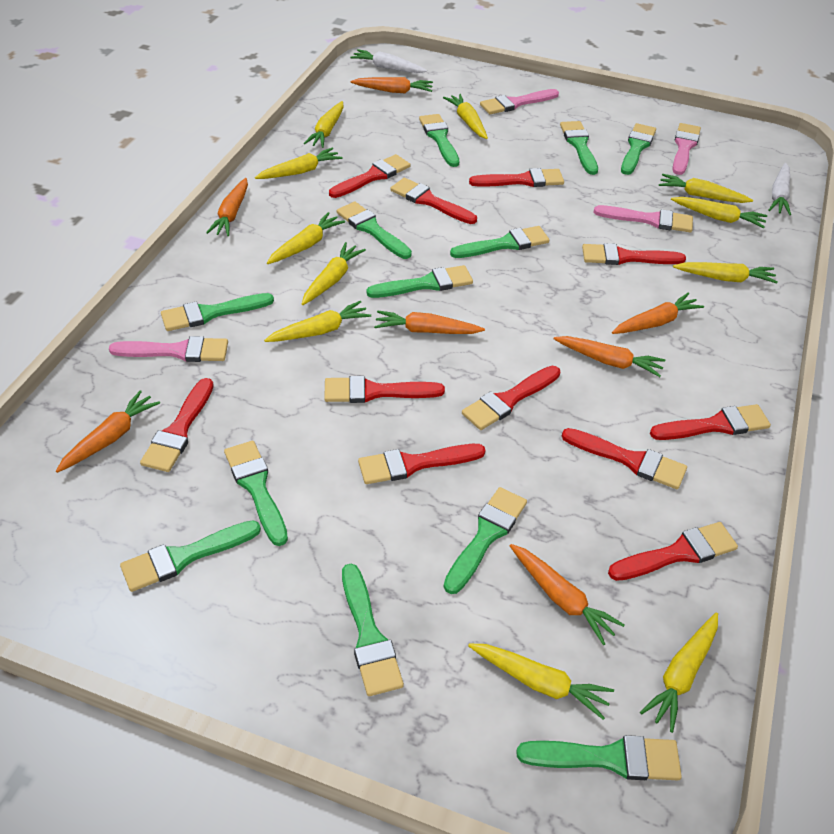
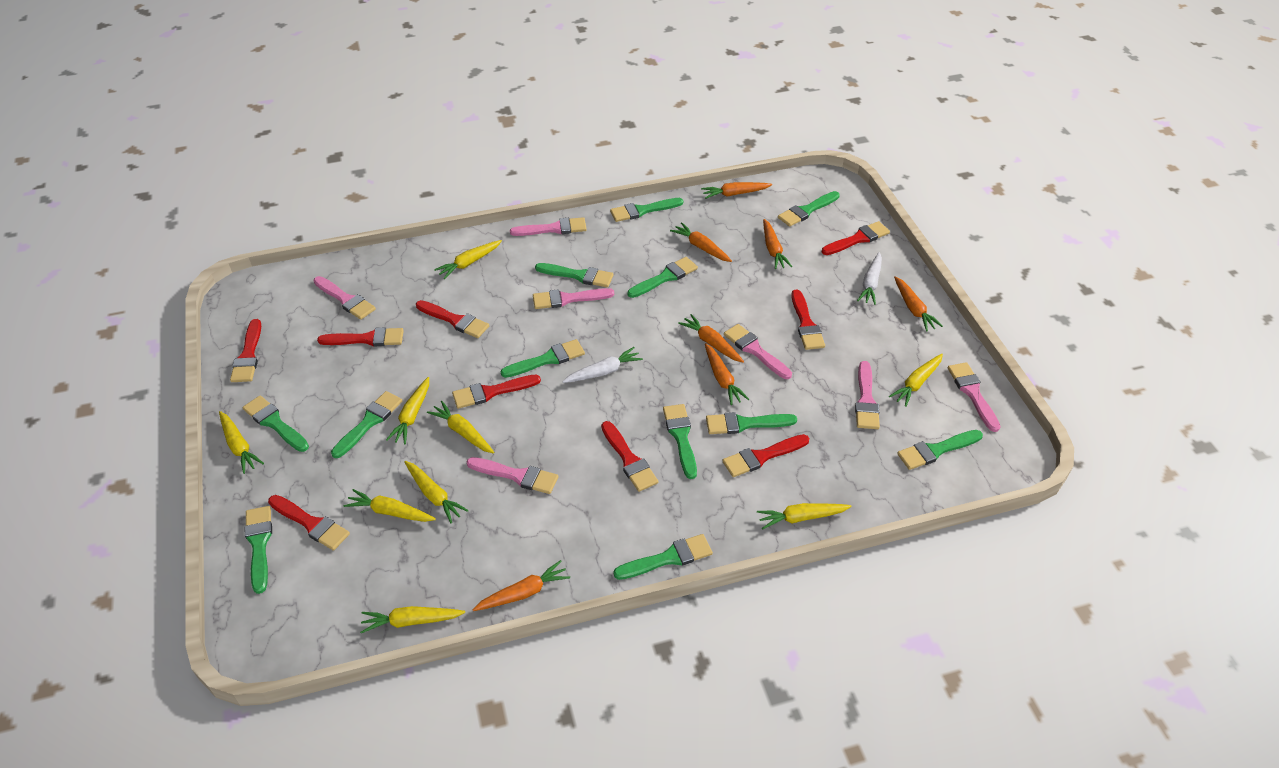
pink brush: [109,336,228,362] [480,89,559,114] [593,205,693,232] [673,123,701,175] = 4 -> [313,276,376,320] [467,457,558,494] [510,217,587,236] [533,288,614,309] [724,324,792,379] [855,361,880,429] [948,362,1000,432] = 7
red brush: [140,378,214,472] [324,376,445,403] [329,154,410,198] [358,444,485,484] [390,178,477,224] [462,366,560,430] [469,168,564,187] [562,428,687,489] [582,243,686,265] [608,522,738,581] [650,404,771,440] = 11 -> [230,319,261,382] [268,495,350,551] [317,327,404,346] [416,300,489,338] [452,375,541,409] [601,421,658,492] [722,434,809,477] [791,290,825,350] [822,221,890,255] = 9
yellow carrot: [255,148,343,179] [264,301,371,342] [267,212,345,264] [302,242,366,305] [303,101,344,148] [443,94,488,139] [468,644,614,720] [640,612,718,733] [659,174,753,203] [671,197,767,228] [673,262,778,284] = 11 -> [219,411,264,474] [344,489,436,522] [360,606,465,633] [386,377,429,444] [404,461,469,523] [427,401,494,453] [434,240,502,279] [757,503,852,530] [889,354,943,407] = 9

